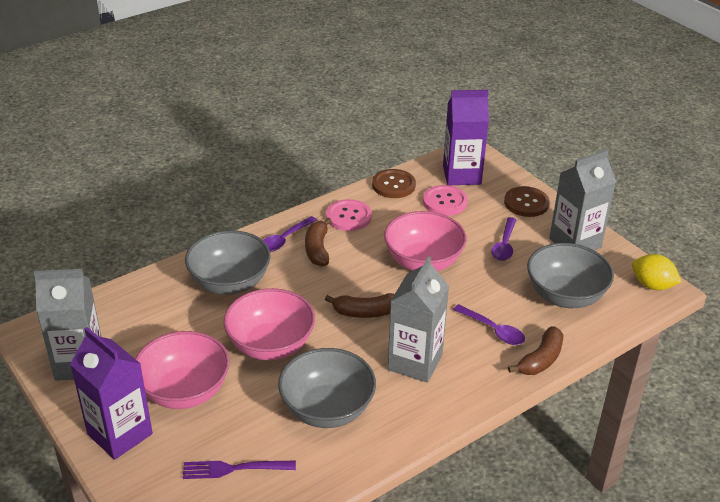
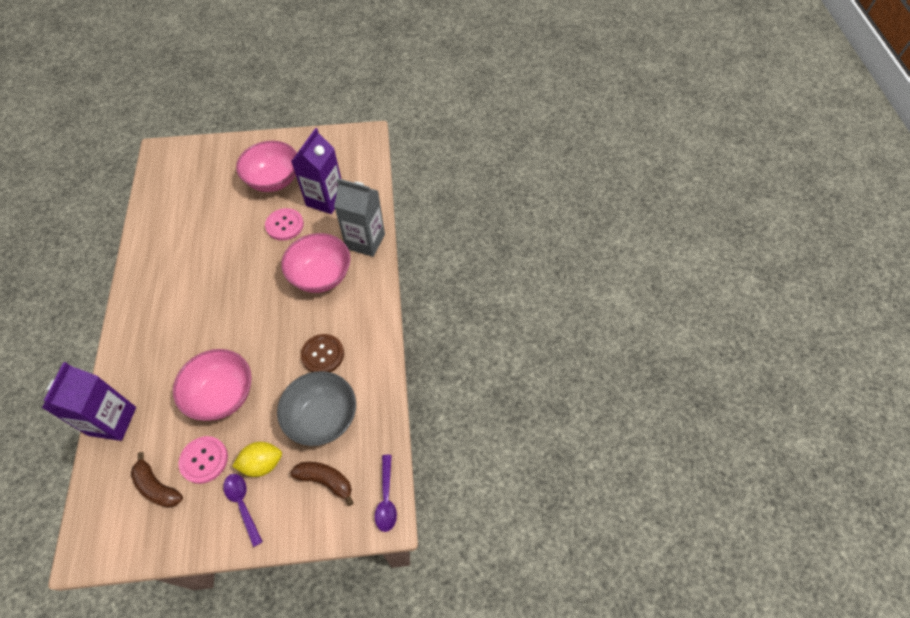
brown banana: [305,218,332,266] [325,293,394,318] [508,326,563,375] = 3 -> [131,452,183,508] [290,462,354,506] = 2
brown button: [372,169,416,198] [504,186,550,217] = 2 -> [301,334,344,372] = 1
grey bowl: [185,230,271,295] [278,348,376,428] [527,243,614,308] = 3 -> [277,371,356,446] = 1
grey carton: [34,269,101,381] [388,256,449,383] [549,149,616,250] = 3 -> [334,178,385,257] = 1
purple fork: [183,461,296,479] = 1 -> none = 0
purple spoon: [263,216,317,252] [453,304,525,345] [491,217,516,261] = 3 -> [223,474,263,547] [375,455,397,532] = 2

